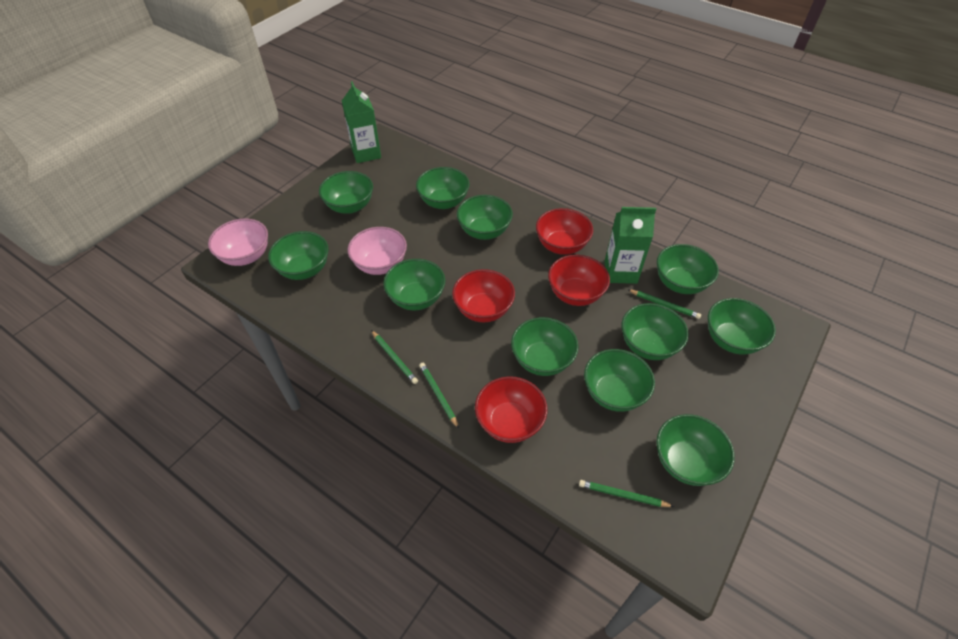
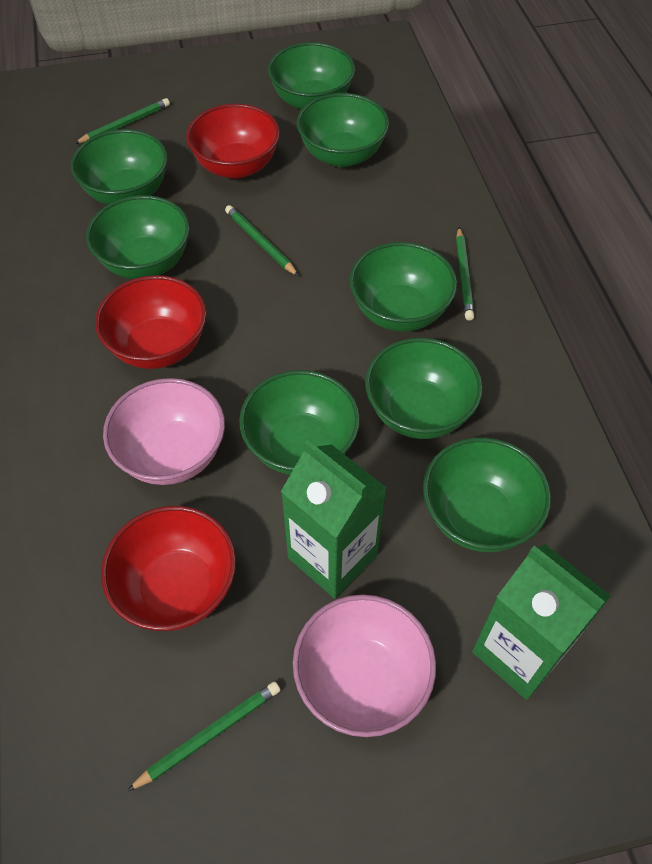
green bowl: [268,231,329,280] [319,171,373,214] [383,259,445,310] [416,167,469,209] [457,195,513,240] [511,317,579,376] [584,349,655,412] [622,303,689,360] [656,414,735,486] [657,244,719,294] [708,298,776,355] = 11 -> [71,129,168,205] [86,195,190,279] [239,370,360,475] [268,42,355,110] [297,93,389,167] [349,242,457,332] [365,338,483,439] [423,437,551,552] = 8
red bowl: [452,269,515,322] [475,376,548,443] [536,208,593,255] [548,255,610,306] = 4 -> [95,275,207,369] [101,506,236,631] [186,104,280,179] = 3

